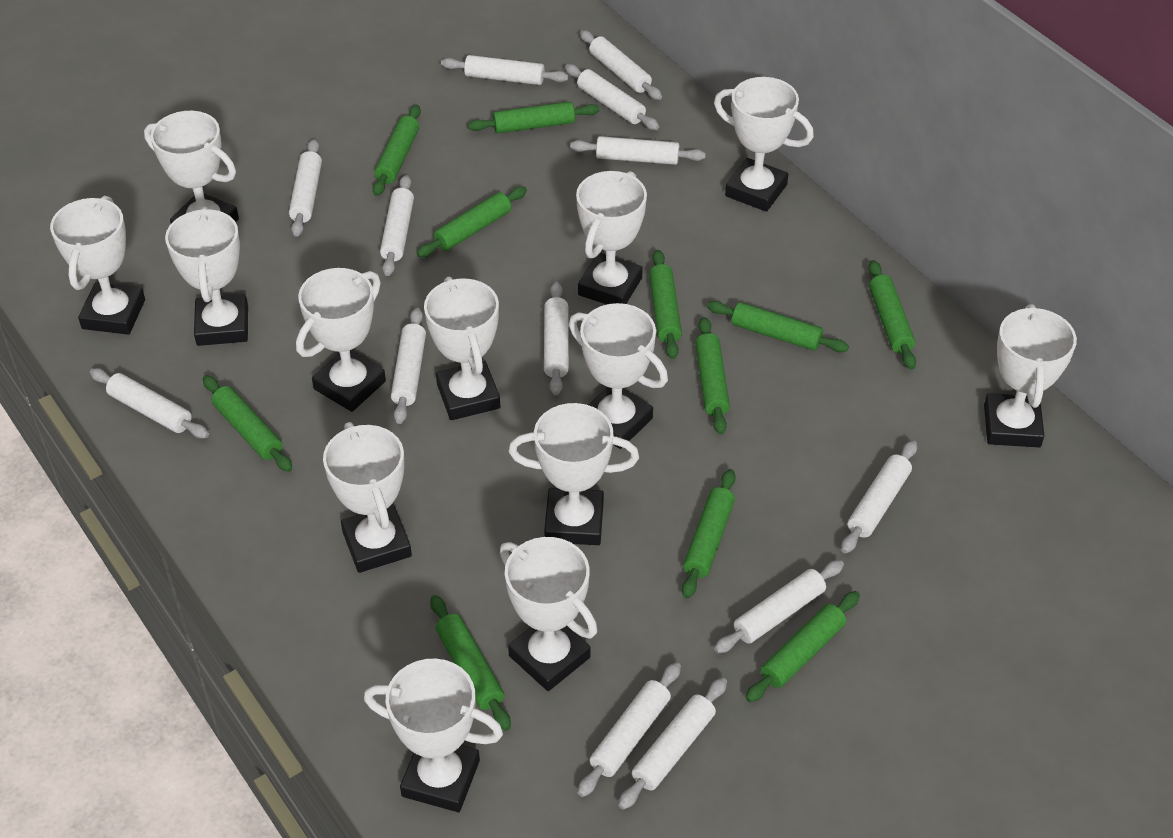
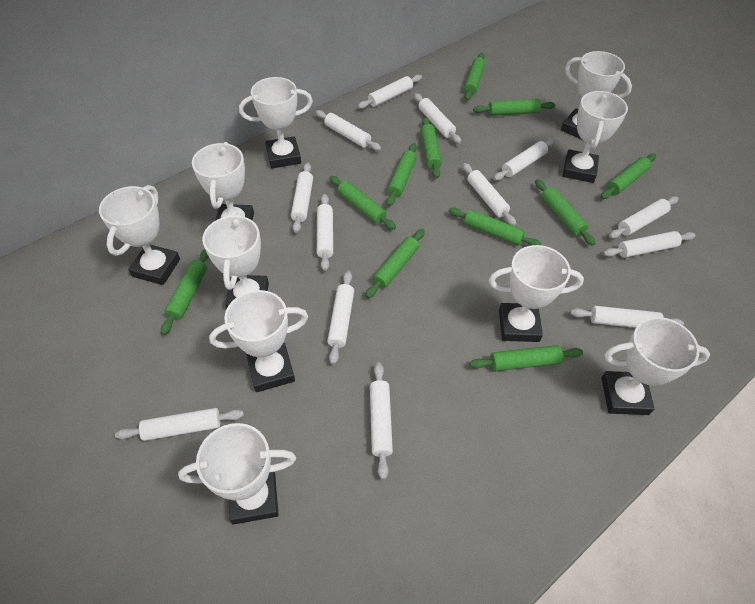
white trophy: [50,196,145,335] [144,111,239,223] [165,207,248,346] [296,268,386,412] [323,422,412,573] [364,659,503,812] [424,277,500,420] [500,537,598,691] [509,403,639,545] [569,303,668,449] [576,171,647,304] [714,77,814,212] [984,304,1077,447] = 13 -> [99,185,180,285] [178,423,296,525] [192,142,254,221] [202,213,269,309] [209,290,308,392] [239,77,313,169] [489,245,584,342] [561,51,632,140] [563,91,628,183] [601,317,710,415] = 10

